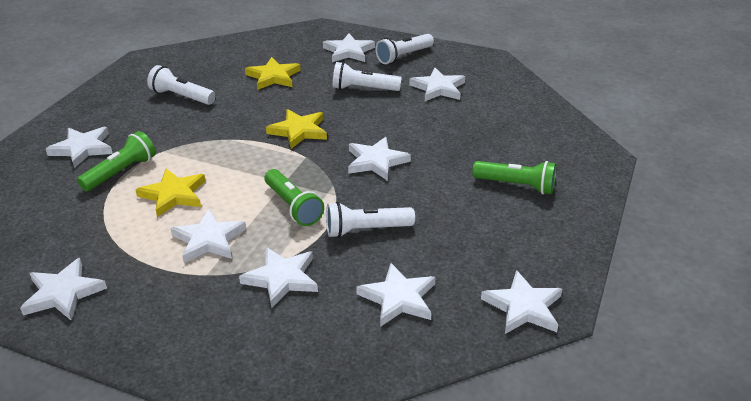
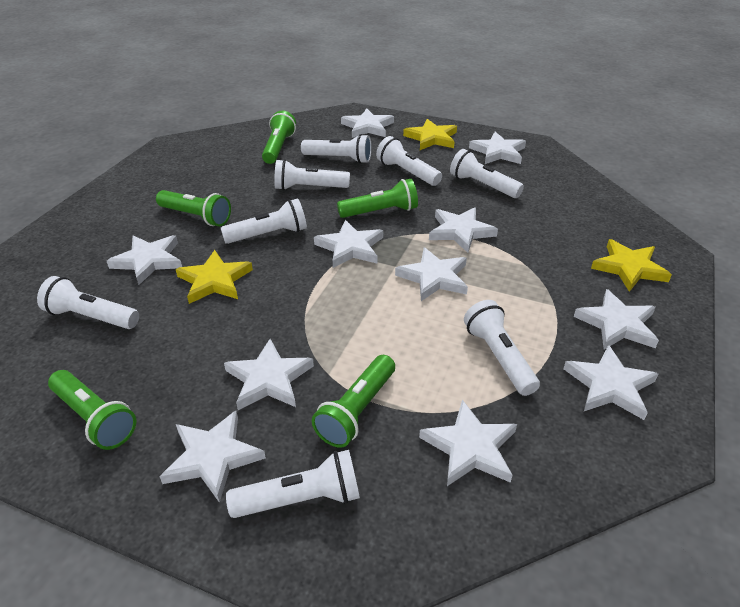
green flashlight: [77,131,156,192] [265,169,324,226] [472,161,557,195] = 3 -> [48,370,136,450] [156,190,231,226] [262,111,296,164] [312,355,395,448] [337,179,418,218] = 5
white flashlight: [147,65,216,105] [326,202,415,238] [333,62,402,91] [376,34,434,64] = 4 -> [37,276,139,329] [221,199,307,244] [226,450,360,518] [274,159,350,190] [301,134,372,164] [376,136,442,186] [450,149,524,198] [464,300,540,396] = 8
white star: [20,258,107,321] [46,127,113,168] [170,209,246,263] [239,247,318,308] [323,34,375,62] [348,137,411,181] [356,263,436,327] [409,68,465,101] [481,270,562,334] = 9 -> [107,235,182,285] [159,411,266,503] [224,339,314,410] [314,220,383,268] [341,109,394,138] [395,247,468,301] [419,400,517,486] [429,207,498,253] [469,132,526,164] [563,345,658,420] [574,289,659,349] = 11

